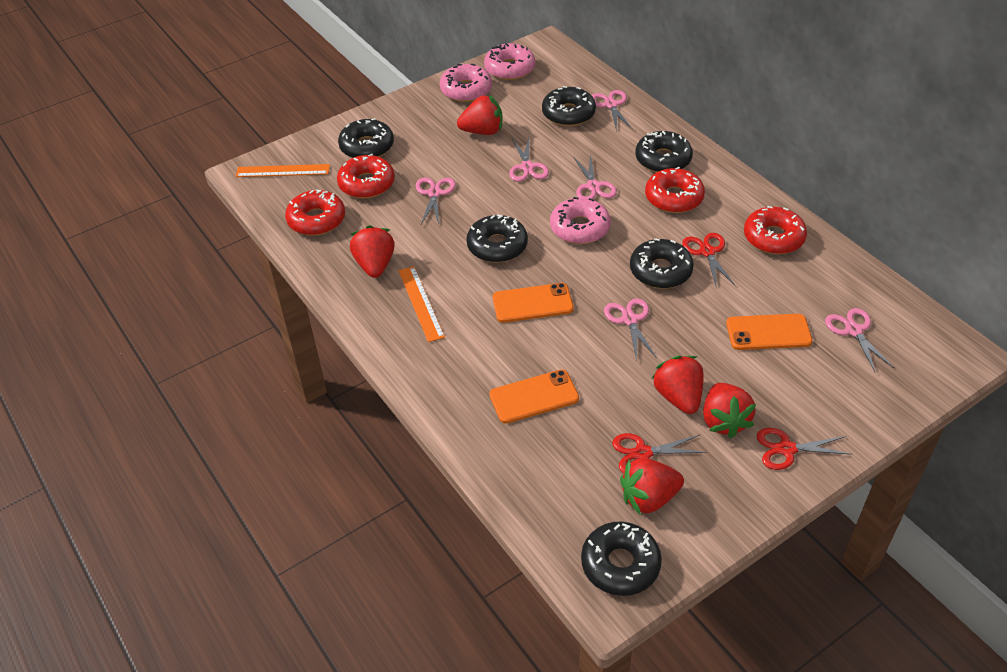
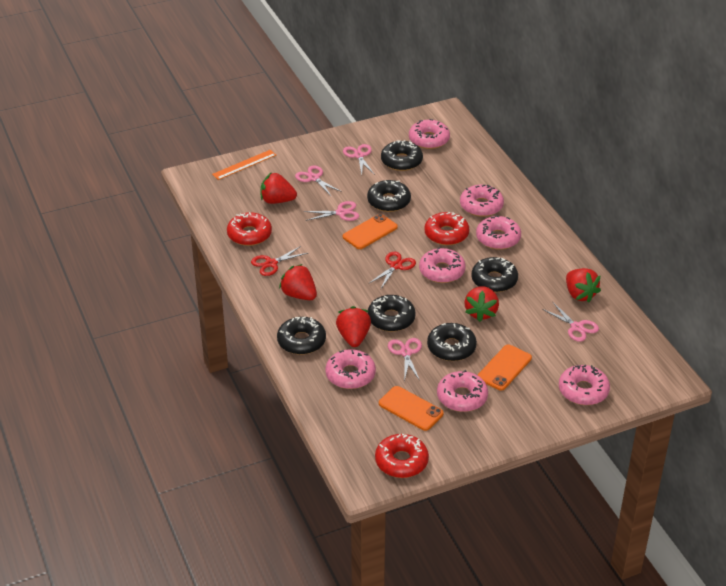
orange ruler: [236,164,330,177] [398,266,445,342] = 2 -> [212,150,276,180] = 1
pink donut: [440,64,492,102] [484,43,535,80] [550,197,611,244] = 3 -> [325,349,376,389] [409,119,450,149] [419,247,466,283] [437,370,488,412] [460,185,504,217] [476,215,521,250] [559,365,610,405] = 7
pink scissors: [416,178,456,224] [509,137,549,182] [573,154,617,199] [592,90,633,132] [604,298,657,361] [825,308,894,372] = 6 -> [295,165,342,197] [303,201,359,221] [343,144,375,175] [388,338,422,381] [542,303,599,342] = 5
red donut: [285,189,345,236] [337,154,395,198] [645,167,705,213] [744,206,807,254] = 4 -> [227,212,272,246] [375,434,429,478] [424,212,469,245] = 3
red scissors: [612,433,707,474] [682,233,735,289] [756,428,852,470] = 3 -> [251,246,308,276] [368,252,416,289] = 2

